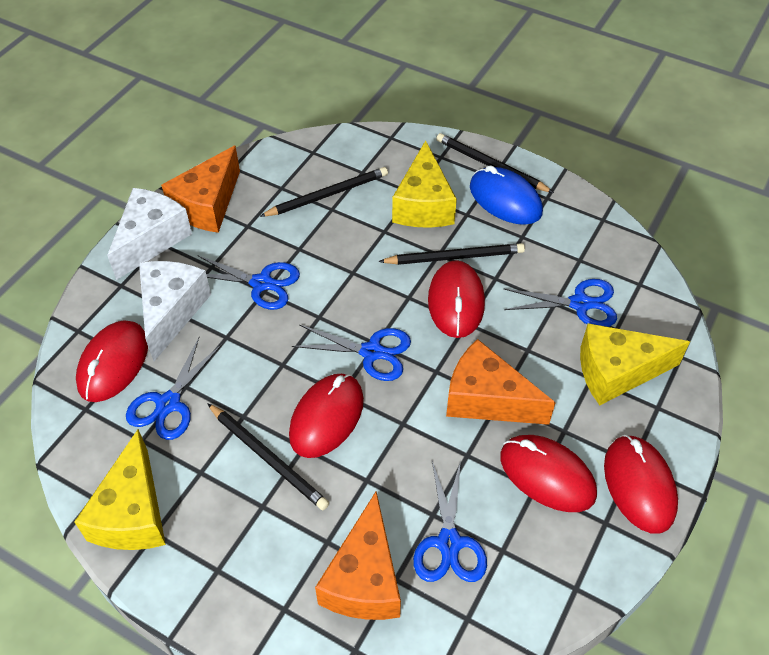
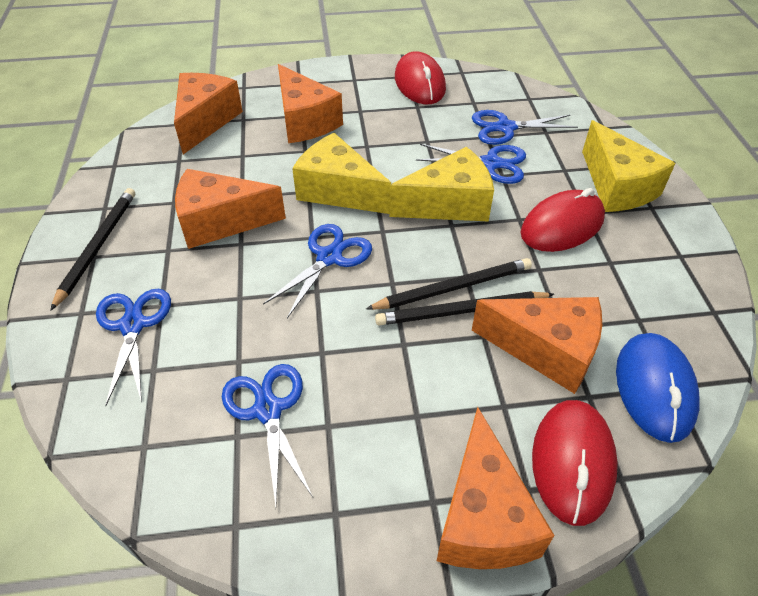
black pencil: [207,403,329,510] [260,167,388,217] [378,243,525,265] [436,133,554,193] = 4 -> [50,188,135,311] [366,258,532,310] [375,291,554,325] = 3
orange cheese: [161,146,240,233] [315,491,401,620] [446,339,556,425] = 3 -> [174,73,243,154] [175,169,286,249] [278,64,343,143] [437,407,555,569] [472,297,602,394] = 5
red mouse: [76,320,148,402] [289,374,364,458] [428,260,485,338] [500,435,597,512] [604,435,678,534] = 5 -> [395,51,446,104] [521,188,605,252] [532,400,618,526] = 3
white cheese: [107,188,192,280] [139,261,211,361] = 2 -> none = 0

